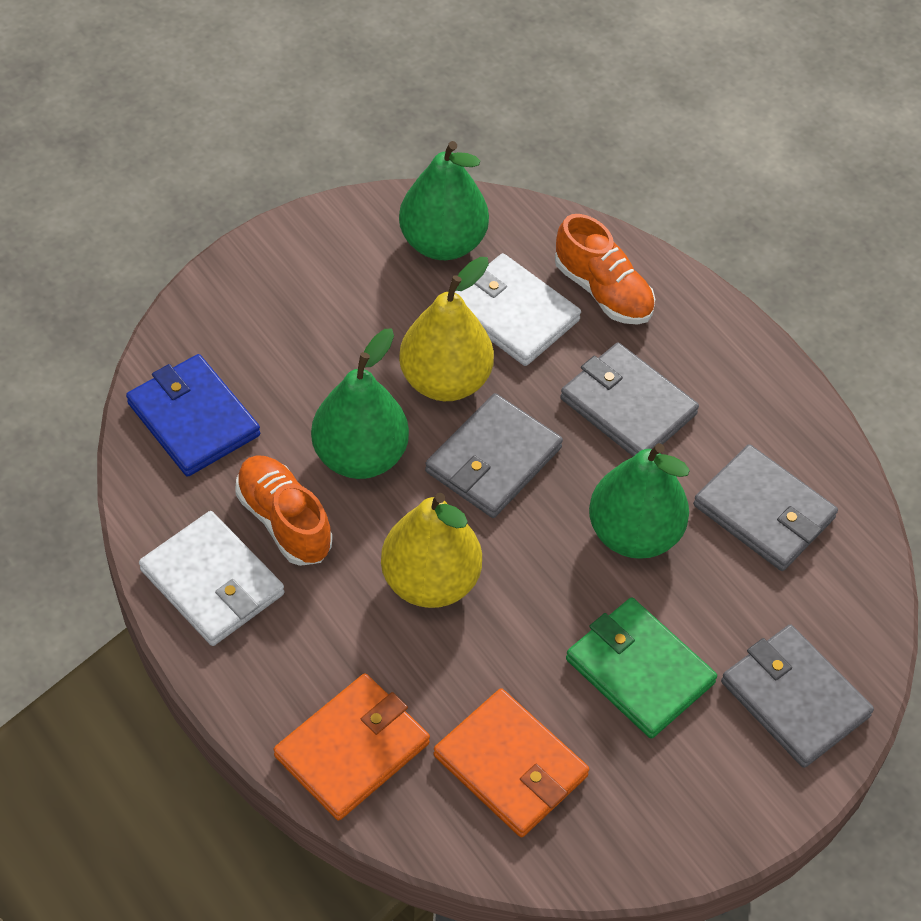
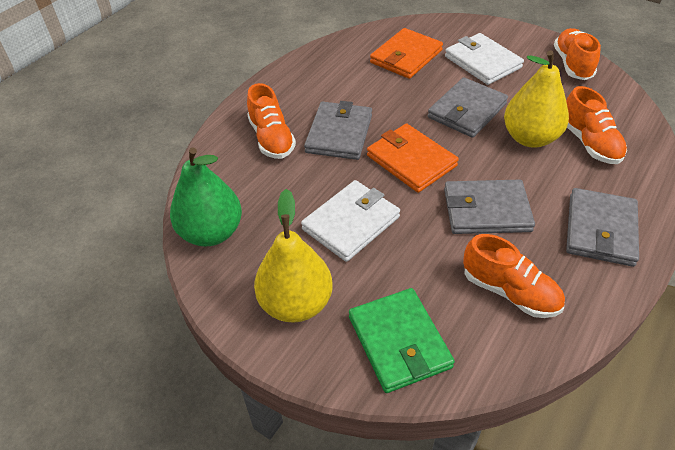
blue wallet: [126,354,260,477] = 1 -> none = 0
green pear: [311,328,409,479] [399,141,489,260] [589,443,690,559] = 3 -> [170,147,242,246] = 1
orange shoe: [235,455,332,566] [555,214,655,325] = 2 -> [247,83,296,159] [463,234,565,318] [554,28,601,80] [566,86,627,164] = 4

